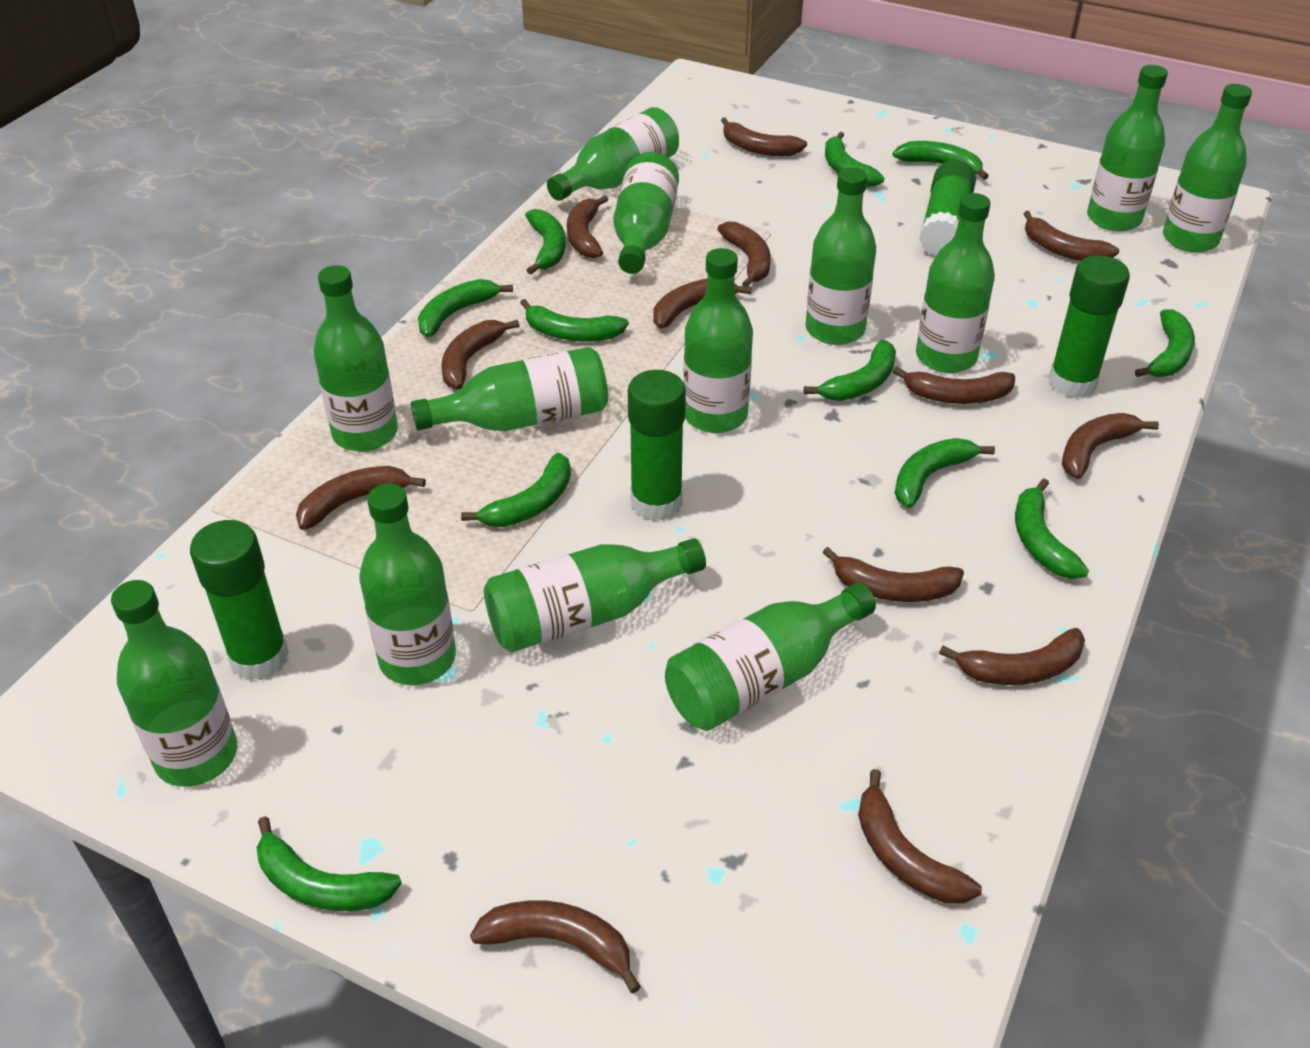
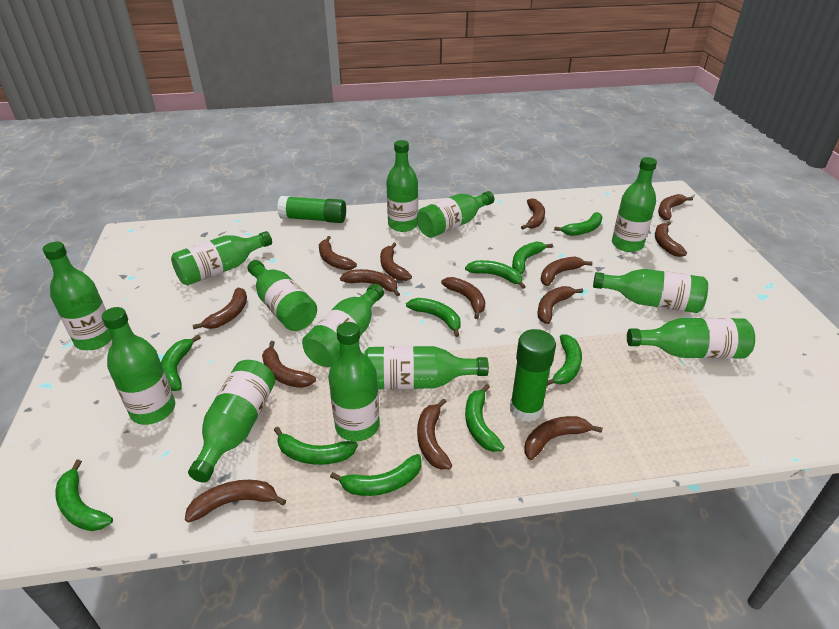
brown banana: [296,466,426,530] [441,320,519,389] [470,900,641,993] [567,195,609,258] [653,279,751,329] [718,222,771,286] [721,117,807,156] [823,547,964,602] [858,769,982,904] [893,366,1015,404] [939,628,1085,685] [1024,211,1119,261] [1062,413,1159,479] = 13 -> [185,480,286,523] [193,288,247,329] [262,341,316,388] [319,236,357,270] [340,269,400,296] [380,243,412,281] [417,398,452,469] [441,277,485,319] [521,198,545,229] [524,416,603,460] [537,286,583,324] [541,257,592,286] [655,221,687,257] [658,194,693,220] = 14
green banana: [257,816,402,911] [418,279,513,337] [461,453,571,527] [520,299,629,342] [525,209,565,275] [804,340,896,401] [825,132,884,187] [893,141,989,180] [895,438,995,508] [1015,479,1089,579] [1135,309,1195,377] = 11 -> [56,460,113,531] [161,335,201,391] [274,427,358,465] [330,454,422,496] [406,298,461,337] [465,260,526,289] [465,384,504,452] [512,241,553,274] [547,334,582,386] [554,212,602,236] = 10
green glue stick: [190,520,289,681] [628,370,686,521] [919,160,976,256] [1049,255,1130,398] = 4 -> [277,196,346,223] [510,329,556,422] = 2

